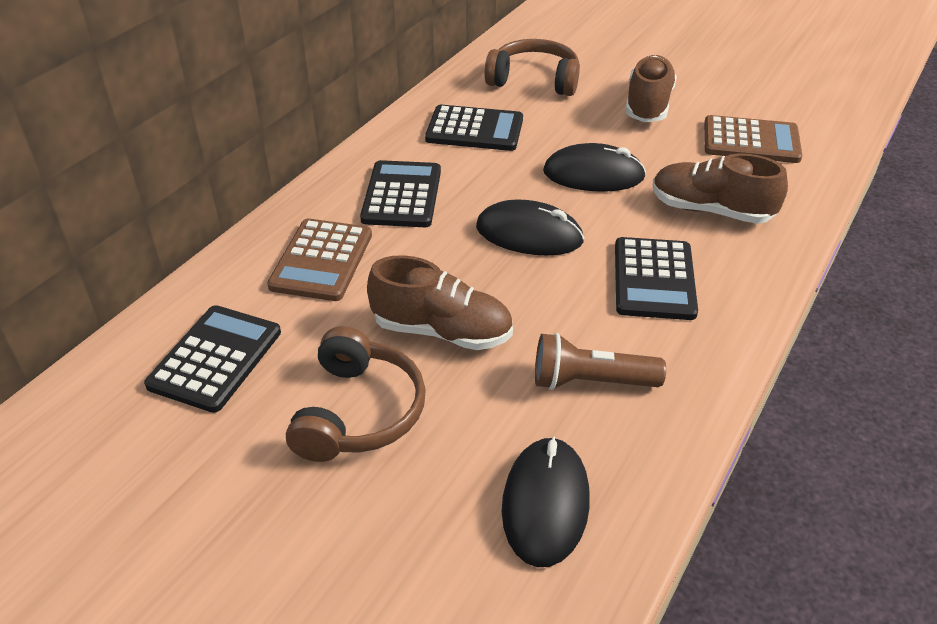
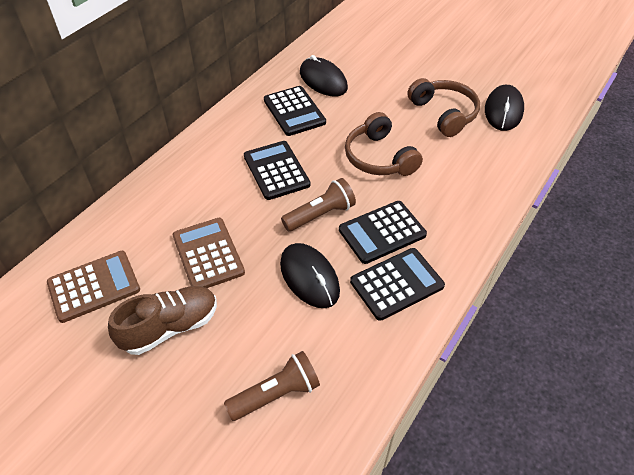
brown flashlight: [535,333,666,390] = 1 -> [224,351,320,421] [281,178,356,232] = 2
brown shoe: [367,255,513,350] [626,55,677,122] [653,153,788,224] = 3 -> [108,286,217,355] = 1

